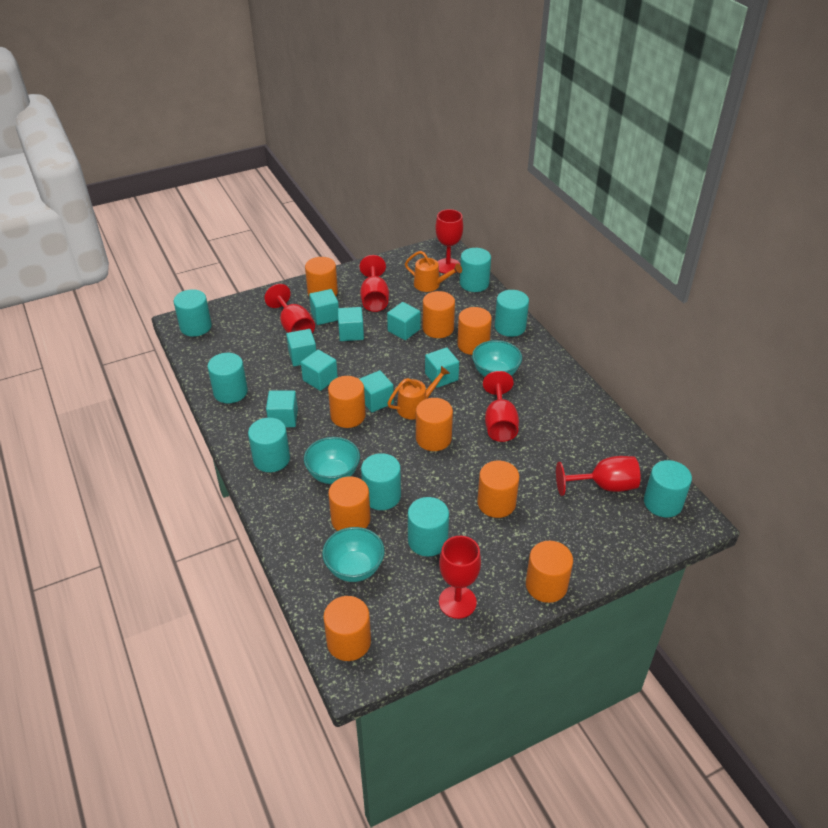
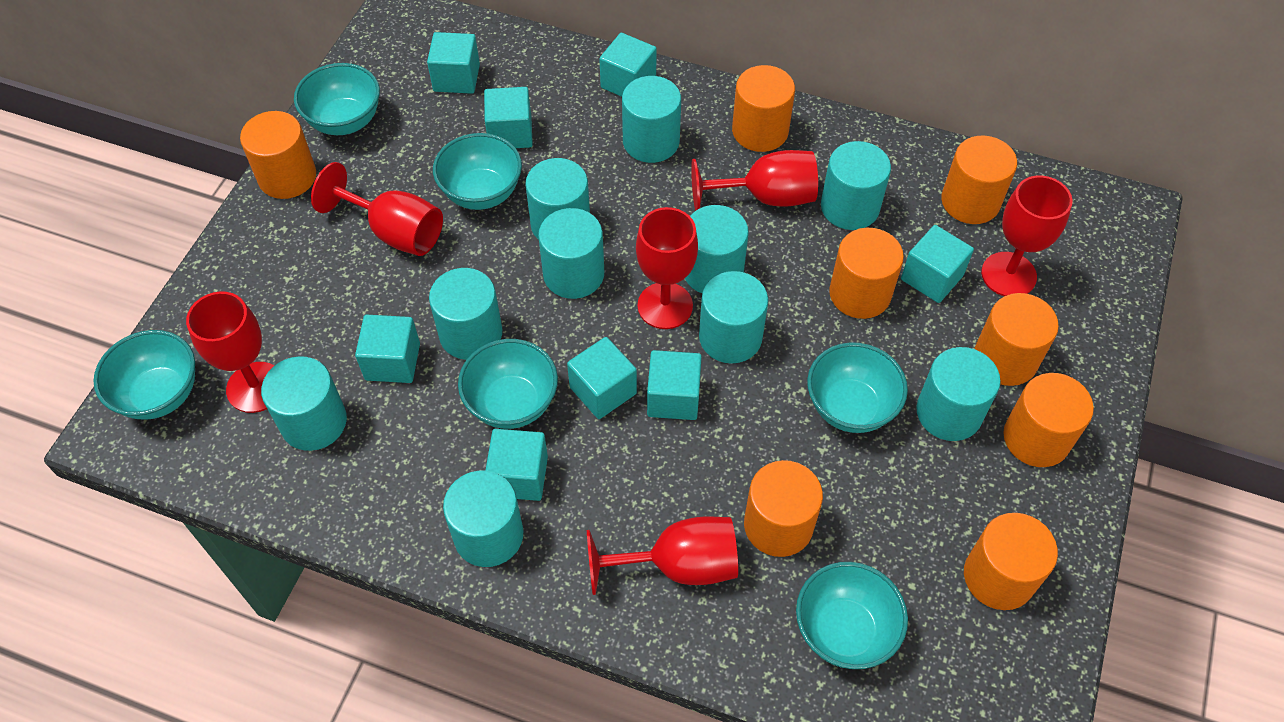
orange cylinder: [305,257,338,296] [323,596,371,661] [328,376,366,428] [328,476,370,531] [416,398,453,451] [423,291,455,338] [457,307,492,355] [477,460,519,518] [526,541,573,603] = 9 -> [240,111,316,199] [732,65,795,152] [744,460,823,557] [829,228,904,319] [941,136,1017,224] [964,513,1058,610] [975,293,1059,386] [1003,373,1094,467] = 8
orange watering can: [387,366,450,420] [405,251,462,292] = 2 -> none = 0
turquoise bowl: [304,437,360,484] [322,527,385,582] [472,340,522,377] = 3 -> [93,330,195,420] [294,63,380,135] [433,133,522,210] [458,339,558,429] [796,562,908,669] [807,342,908,433] = 6
turquoise cylinder: [174,289,212,337] [207,353,248,404] [248,418,290,472] [361,453,401,510] [408,497,449,557] [460,248,491,292] [495,290,529,337] [644,460,692,517] = 8 -> [261,356,347,451] [429,268,502,360] [443,471,523,567] [525,158,590,240] [538,208,604,299] [622,76,681,163] [685,205,749,293] [699,271,768,364] [821,141,891,230] [916,347,1001,441] = 10

